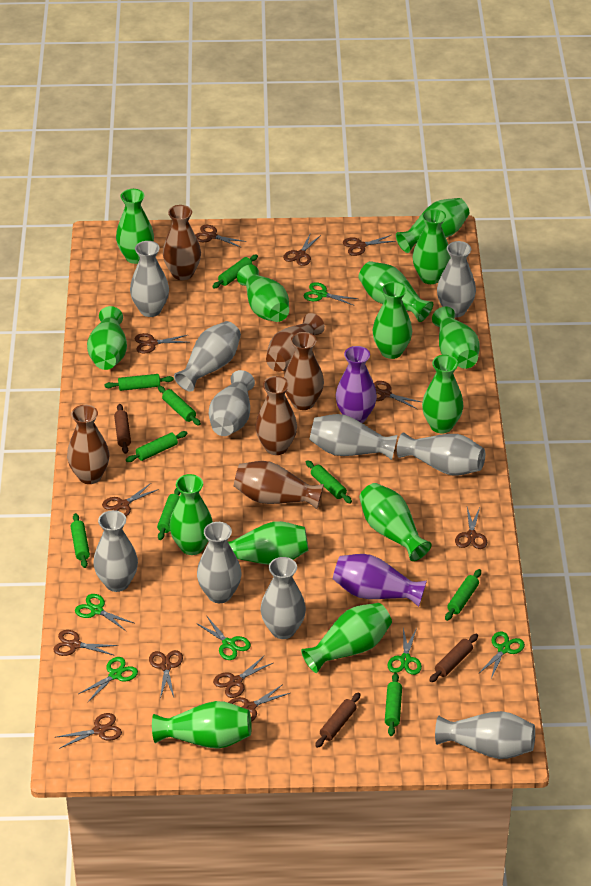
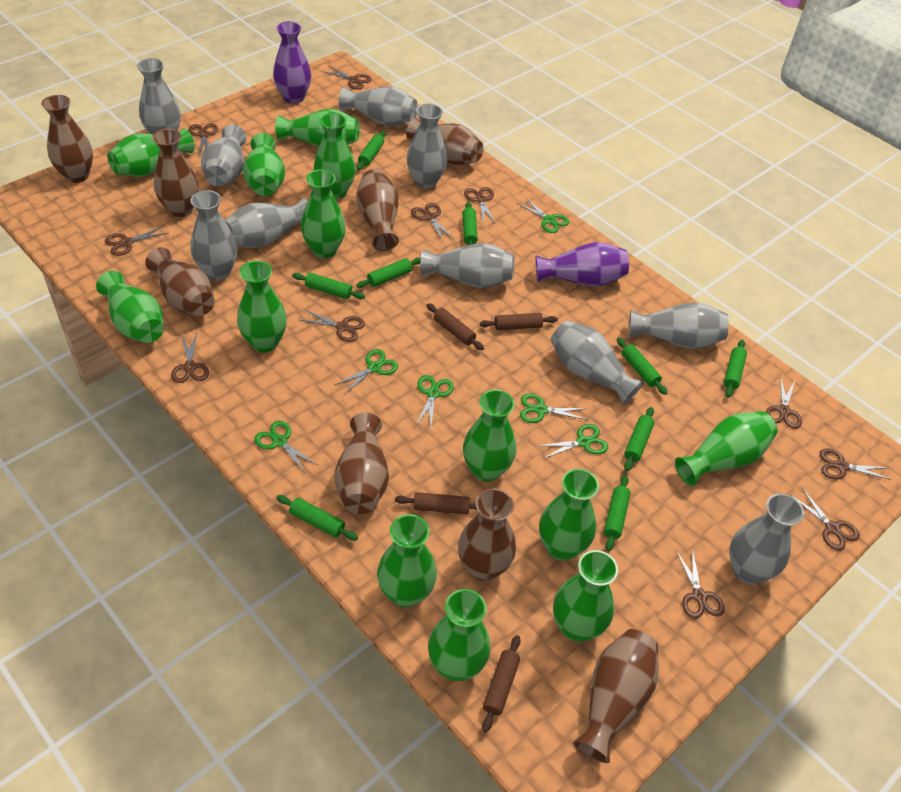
brown rolling pin: [114,404,131,454] [315,692,360,748] [429,634,478,682] = 3 -> [395,492,477,514] [426,303,484,350] [480,313,558,330] [482,635,521,732] = 4
brown scissors: [53,630,118,656] [57,713,122,749] [102,483,159,517] [135,333,188,354] [149,650,183,698] [195,225,246,248] [213,655,273,698] [228,684,290,722] [283,234,321,266] [343,235,396,256] [374,381,421,409] [455,507,487,549] = 12 -> [105,226,168,256] [171,332,209,383] [188,123,218,157] [301,309,365,342] [322,66,371,90] [411,203,453,241] [464,187,496,224] [676,548,724,619] [766,376,802,429] [790,488,860,551] [820,448,892,480] = 11
brown vase: [67,405,109,484] [163,205,201,280] [234,461,324,509] [255,376,297,455] [266,313,325,372] [284,332,324,410] = 6 -> [41,95,93,183] [145,247,215,316] [152,129,199,217] [334,413,389,514] [356,169,399,251] [406,118,484,165] [458,488,516,581] [572,629,659,763] = 8
green vase: [87,306,127,370] [116,189,154,264] [152,701,252,749] [169,474,213,555] [228,521,308,565] [237,265,289,322] [301,603,392,673] [358,261,433,322] [359,483,432,561] [372,282,412,359] [396,198,469,253] [413,209,451,284] [422,355,464,433] [432,306,480,369] = 14 -> [96,271,164,343] [107,128,195,177] [237,260,287,352] [243,133,285,196] [275,109,360,147] [301,169,346,258] [314,113,356,199] [377,514,437,607] [428,589,491,681] [463,389,516,482] [539,469,599,561] [553,550,618,642] [675,411,778,486] = 13

